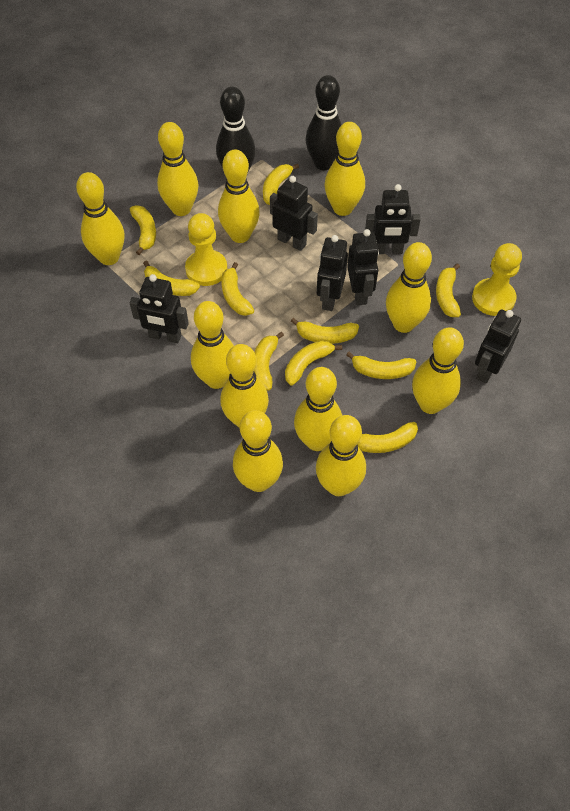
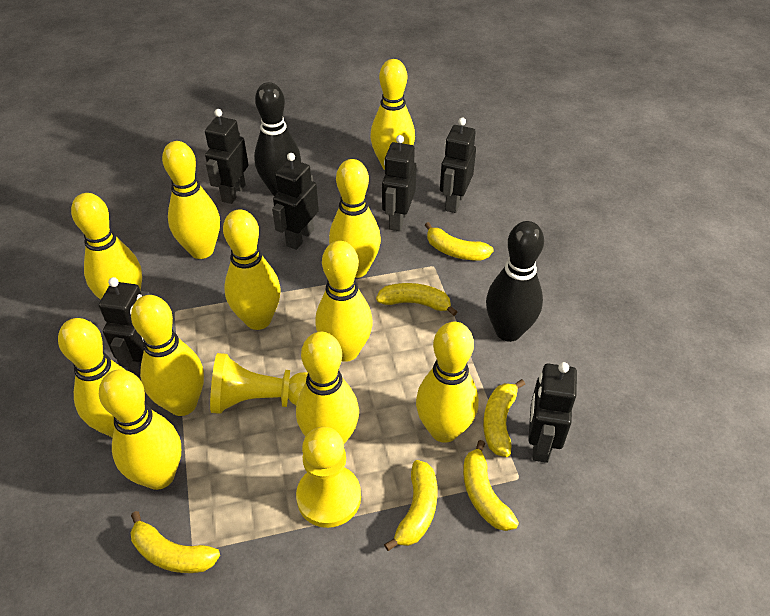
yellow banana: [130,205,156,255] [143,260,200,296] [221,262,254,316] [254,331,284,390] [263,164,299,205] [285,340,342,385] [291,318,359,344] [346,352,417,379] [357,422,418,453] [436,263,461,317] = 10 -> [130,511,220,573] [376,283,457,316] [384,460,438,551] [425,222,494,260] [463,440,519,531] [483,379,525,457] = 6

